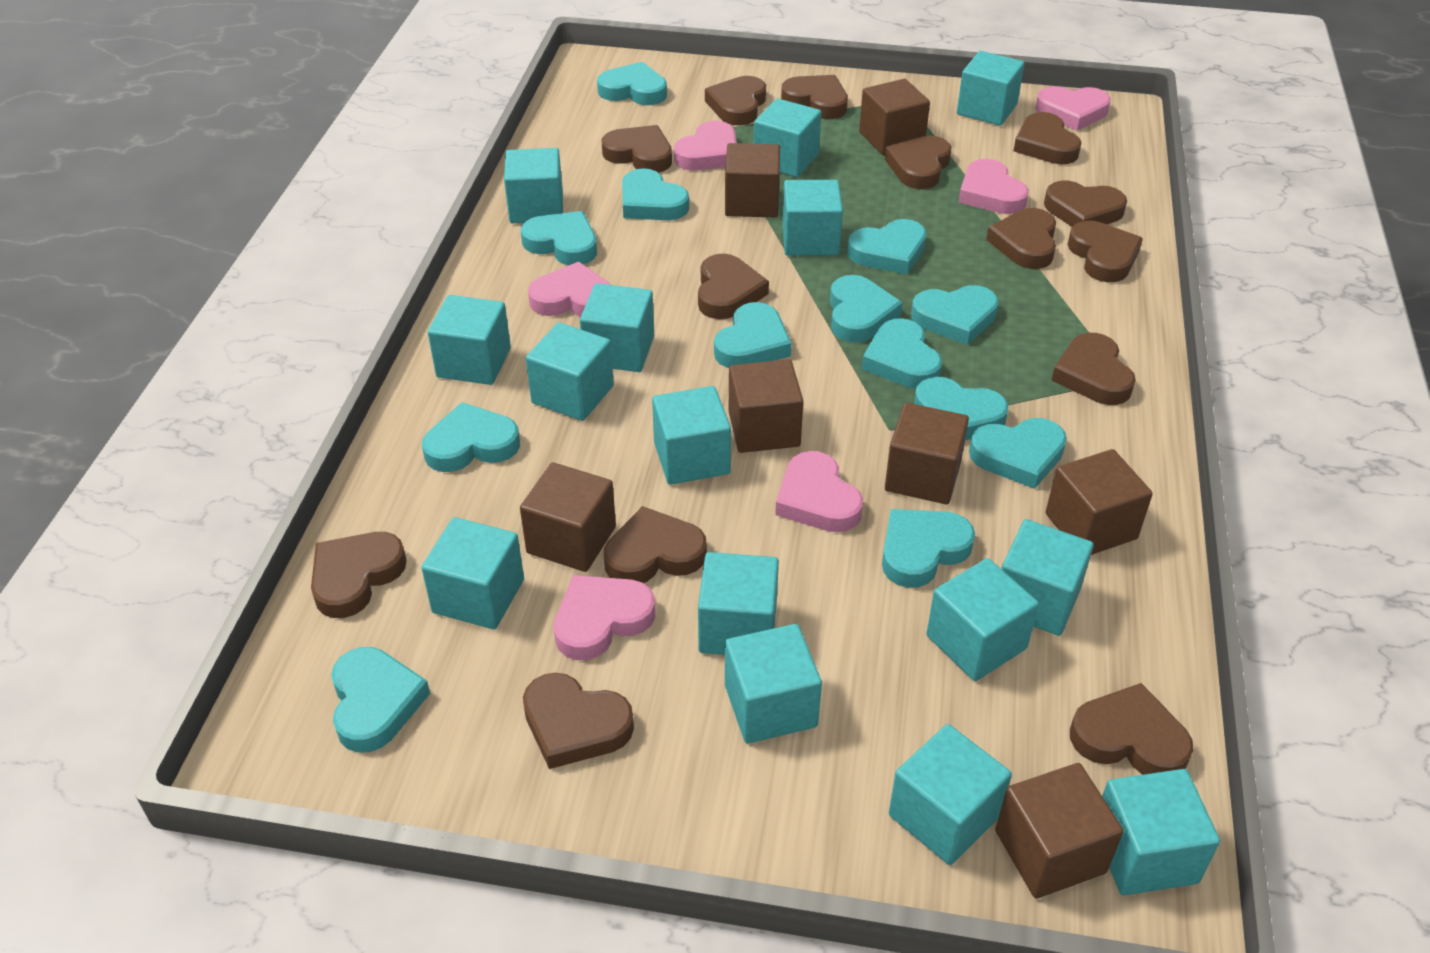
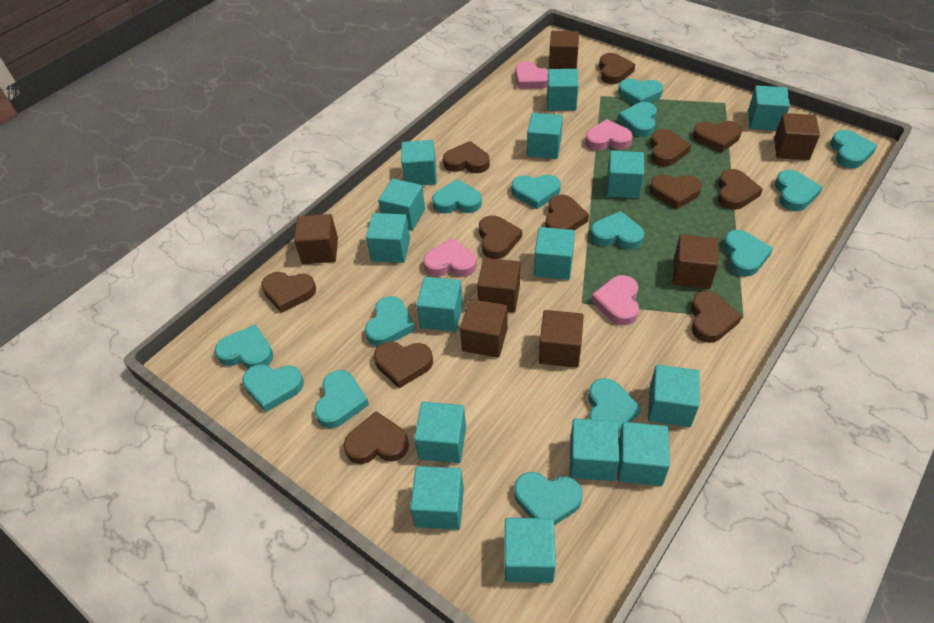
brown heart: [311,532,407,618] [523,673,634,769] [602,125,672,173] [604,506,707,583] [698,254,769,319] [705,76,766,126] [781,75,848,119] [885,136,952,189] [986,208,1056,269] [1013,112,1082,164] [1044,181,1127,227] [1052,333,1136,405] [1068,221,1143,282] [1070,683,1194,775] = 14 -> [261,272,316,313] [343,411,409,464] [374,342,433,388] [443,141,490,173] [479,215,522,259] [545,195,589,230] [599,53,635,84] [650,129,691,166] [650,174,702,210] [691,291,742,343] [693,121,742,153] [718,169,763,210] = 12
pink heart: [528,262,611,317] [554,575,655,660] [674,121,737,171] [775,451,863,532] [958,159,1029,214] [1035,86,1111,131] = 6 -> [423,238,477,277] [515,61,548,89] [585,119,633,150] [591,275,639,325] = 4
turquoise heart: [331,647,430,753] [422,402,520,472] [521,211,597,265] [597,62,667,105] [622,168,689,220] [714,302,792,368] [830,275,903,343] [847,219,927,274] [862,318,942,389] [882,509,975,588] [911,285,999,345] [914,377,1008,440] [969,418,1067,489] = 13 -> [215,324,273,369] [242,364,304,412] [314,370,369,428] [365,296,415,346] [432,179,482,214] [511,175,561,209] [514,472,583,525] [588,378,642,433] [591,211,644,249] [618,79,663,105] [618,102,657,137] [723,230,773,276] [775,170,823,211] [830,130,878,168] = 14

